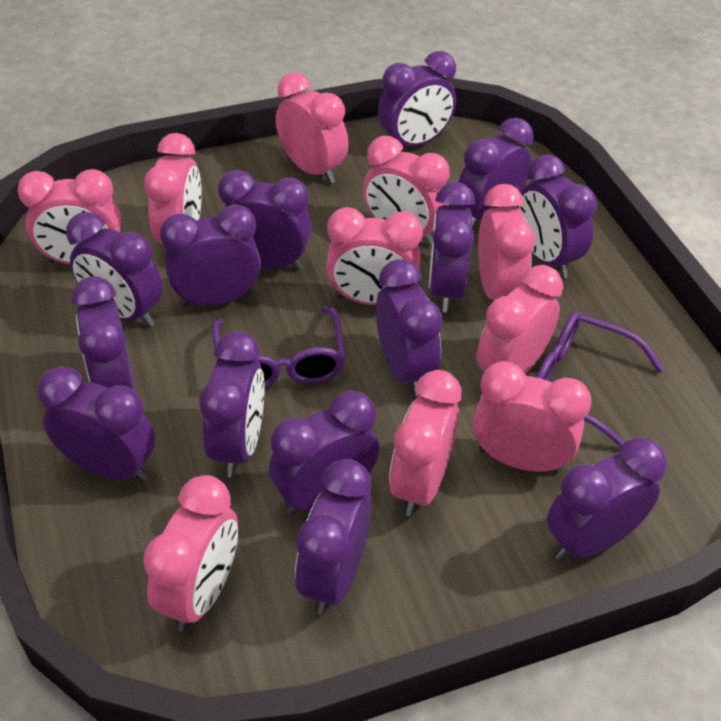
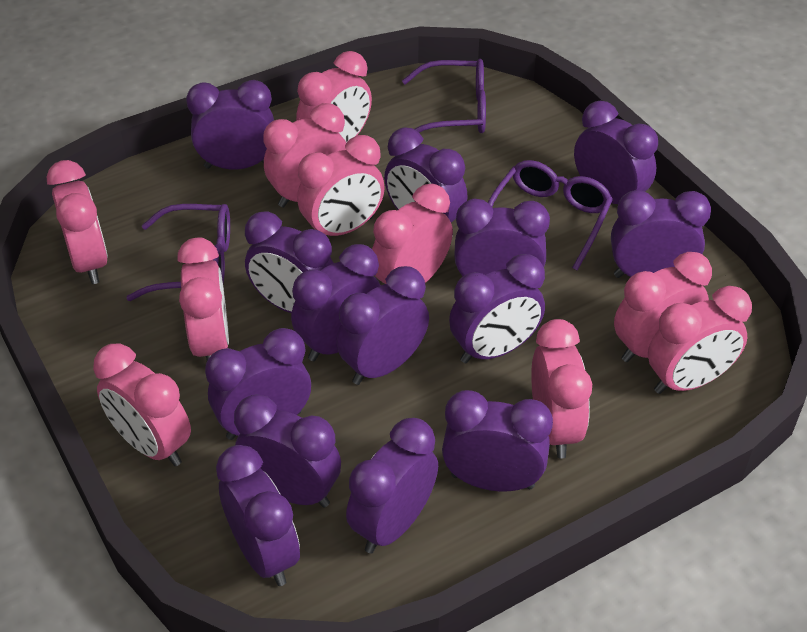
purple glasses: [212,307,346,388] [536,312,664,447] = 2 -> [126,204,230,301] [402,59,486,133] [488,160,613,271] = 3

